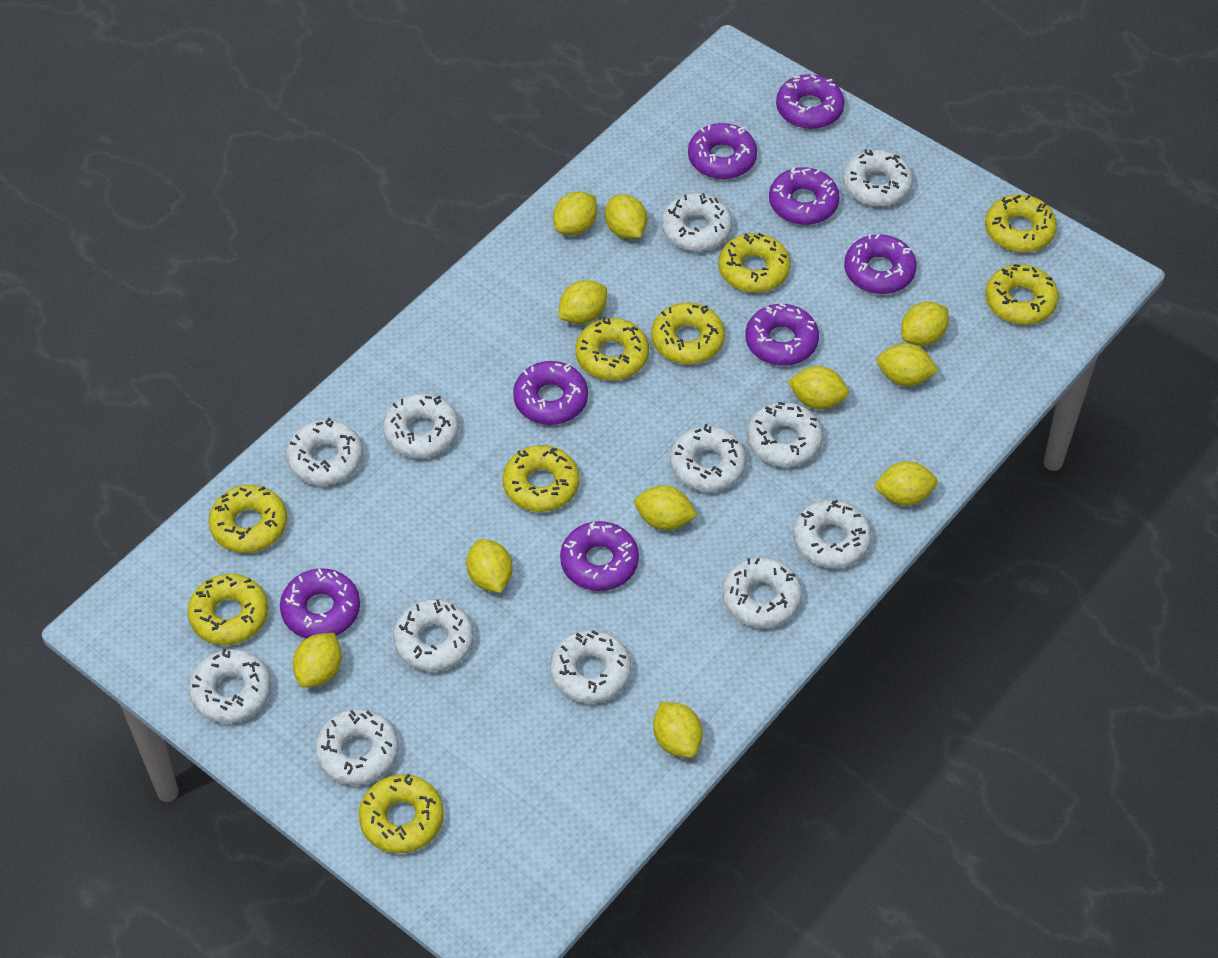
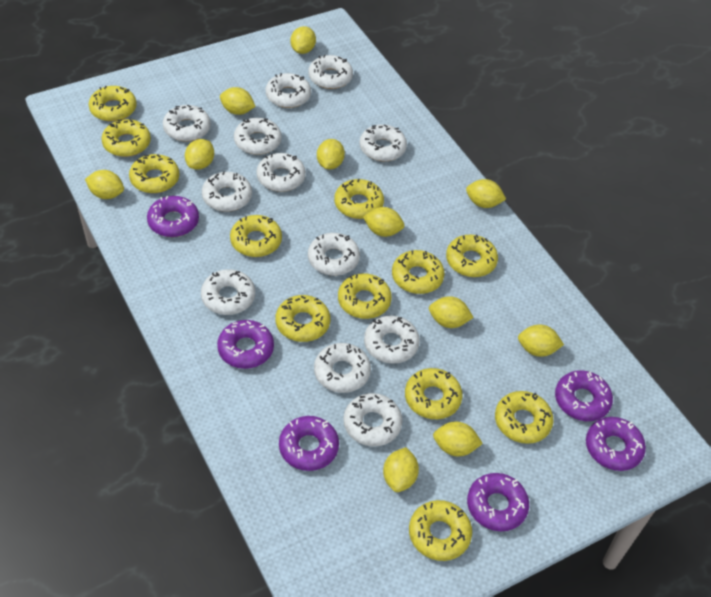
purple donut: [280,568,360,638] [513,361,588,425] [560,521,639,591] [688,123,757,179] [745,303,819,366] [769,167,840,225] [776,74,845,129] [844,234,917,294] = 8 -> [147,196,199,237] [217,320,274,369] [279,416,339,471] [467,473,529,531] [555,370,613,421] [586,417,646,471] = 6
yellow donut: [187,574,268,645] [209,485,287,553] [359,774,443,854] [503,445,579,512] [575,317,649,380] [651,303,725,364] [719,233,790,293] [985,194,1057,253] [985,264,1059,325] = 9 -> [89,86,137,122] [101,119,151,157] [129,154,179,193] [230,215,282,257] [275,295,330,342] [334,179,384,219] [338,273,392,319] [392,250,445,294] [405,368,463,419] [409,500,472,561] [446,234,498,277] [495,391,554,444] = 12

